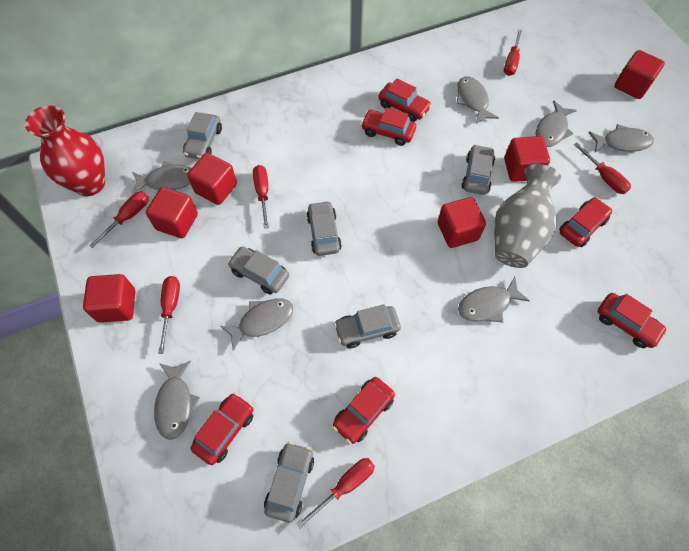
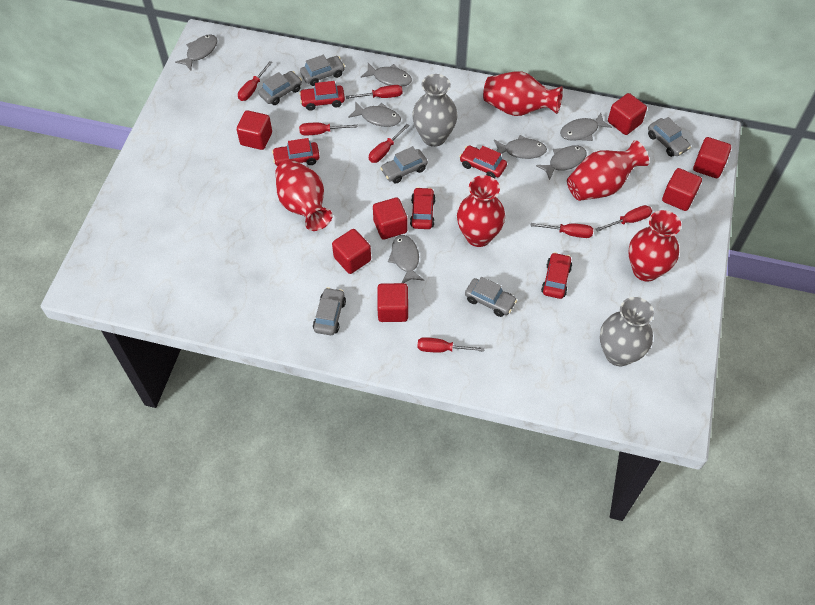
grey vase: [494,164,561,268] = 1 -> [412,74,458,147] [600,297,654,366] = 2
red car: [190,393,253,465] [333,377,395,444] [361,108,416,146] [379,78,432,122] [559,197,612,247] [597,293,667,348] = 6 -> [272,138,320,166] [299,81,345,111] [410,187,436,229] [459,145,507,179] [541,252,572,299] = 5
red cube: [83,274,135,323] [146,187,198,238] [187,153,237,205] [438,197,486,248] [504,136,550,182] [614,50,665,99] = 6 -> [237,110,272,150] [332,229,371,274] [373,197,407,239] [377,283,408,322] [608,93,647,135] [662,168,702,211] [693,137,731,178] = 7
red screwdriver: [89,191,149,248] [158,276,180,354] [253,165,269,229] [297,458,375,529] [504,29,522,76] [574,142,631,194] = 6 -> [238,61,273,101] [299,123,358,135] [346,85,403,99] [369,124,410,163] [417,337,485,352] [530,223,593,238] [596,205,652,232] = 7
red vase: [25,106,105,196] = 1 -> [276,159,333,231] [457,175,505,247] [483,71,563,116] [567,140,649,201] [629,210,681,282] = 5

